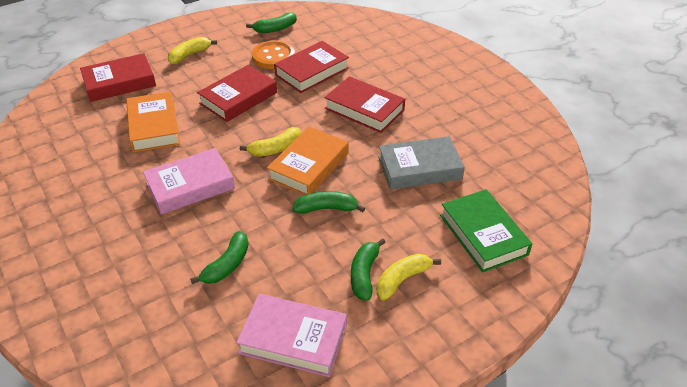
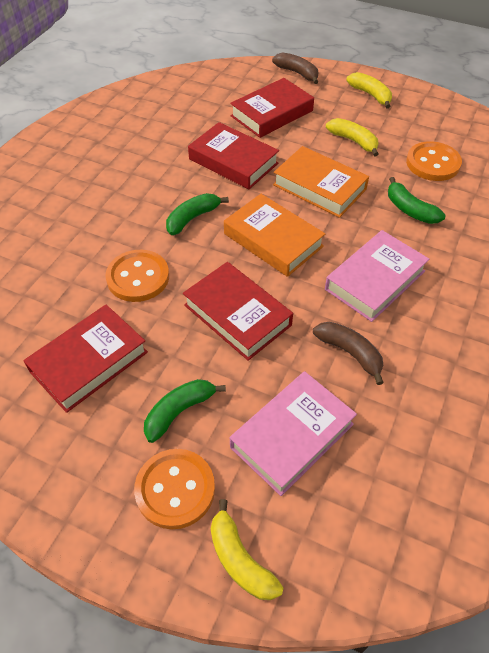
brown banana: none = 0 -> [272,52,318,84] [313,322,384,385] = 2
green banana: [190,231,249,284] [246,13,297,33] [292,191,365,214] [351,238,386,301] = 4 -> [144,379,226,443] [166,193,229,235] [388,177,446,224] = 3
green book: [440,189,532,272] = 1 -> none = 0
grey book: [378,136,465,190] = 1 -> none = 0
orange button: [252,41,295,69] = 1 -> [105,250,169,302] [134,449,215,529] [406,141,462,181] = 3

